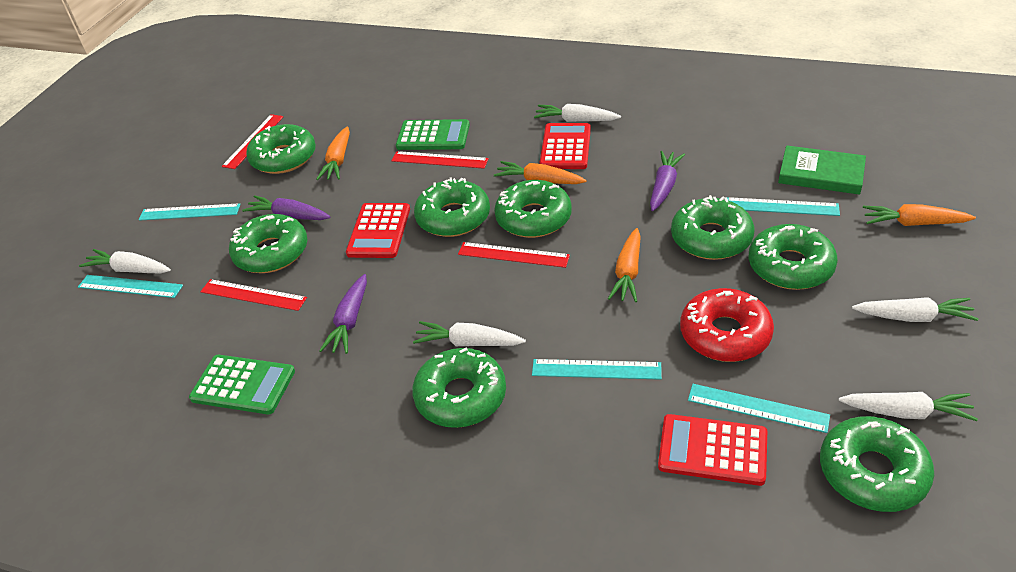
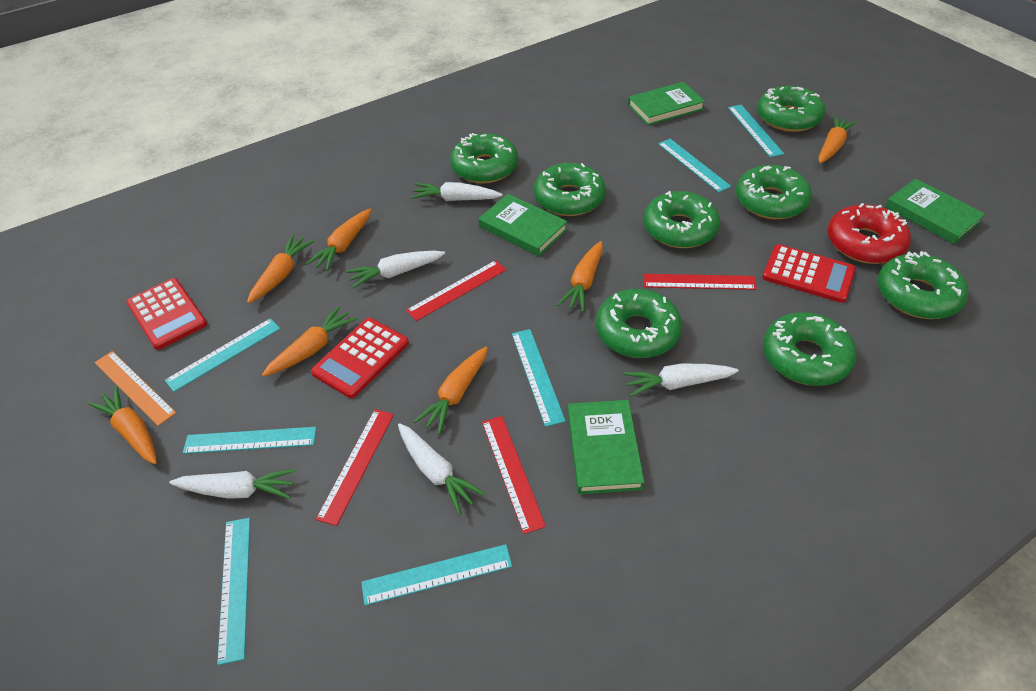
green book: [778,145,866,195] = 1 -> [478,194,568,256] [568,400,644,494] [628,82,705,125] [885,179,986,244] = 4
green calculator: [189,355,295,414] [396,119,470,150] = 2 -> none = 0
orange carrot: [316,126,350,180] [494,161,587,184] [608,228,641,302] [863,204,976,226] = 4 -> [88,386,157,464] [247,235,314,304] [262,306,357,377] [306,209,371,271] [414,346,488,434] [558,241,603,312] [819,116,857,163] = 7
orange ruler: none = 0 -> [95,351,176,426] = 1
purple carrot: [242,195,331,220] [319,274,367,354] [650,151,685,211] = 3 -> none = 0
turquoise ruler: [78,275,183,298] [139,203,241,221] [532,359,662,380] [688,384,830,433] [727,197,840,216] = 5 -> [165,318,280,392] [183,427,317,454] [217,518,250,665] [361,544,512,605] [512,329,566,427] [658,139,731,192] [728,105,784,157] = 7

